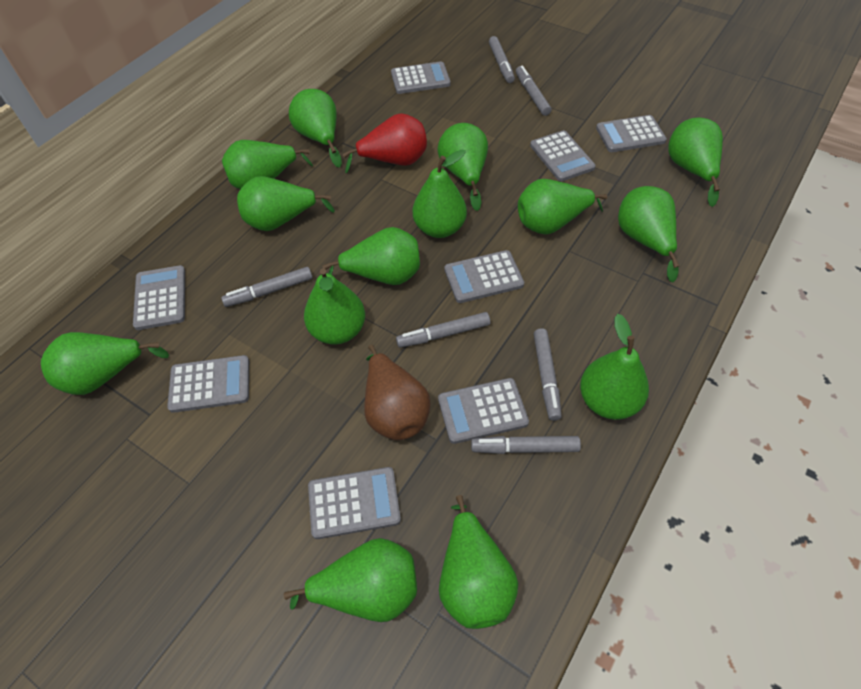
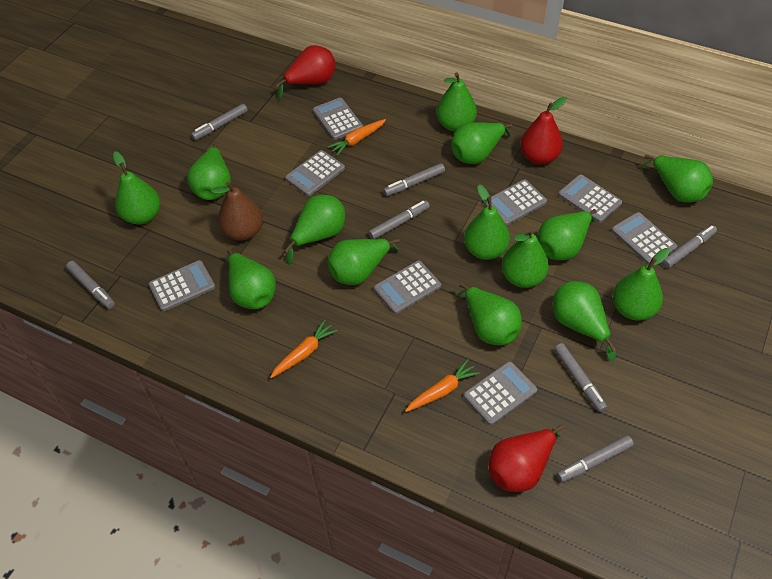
grey marker: [221,267,312,307] [396,312,490,348] [471,436,581,454] [489,36,515,83] [516,66,552,116] [533,328,562,421] = 6 -> [66,261,115,309] [191,104,248,140] [368,200,430,239] [383,163,445,196] [554,343,607,412] [557,435,634,482] [662,225,717,269] = 7
orange carrot: none = 0 -> [270,320,338,378] [327,119,386,156] [405,359,480,412] = 3
red pear: [343,113,427,173] = 1 -> [276,45,336,100] [489,425,563,492] [520,97,567,165] = 3

